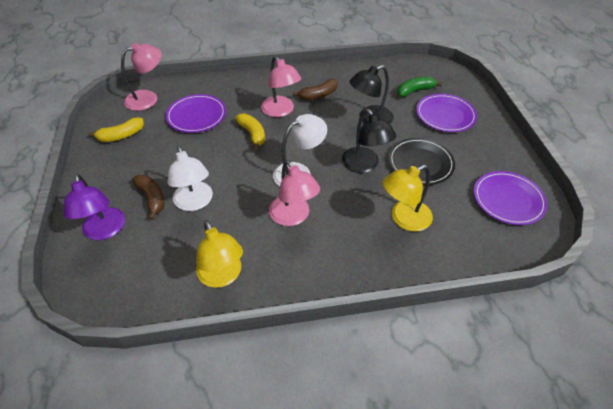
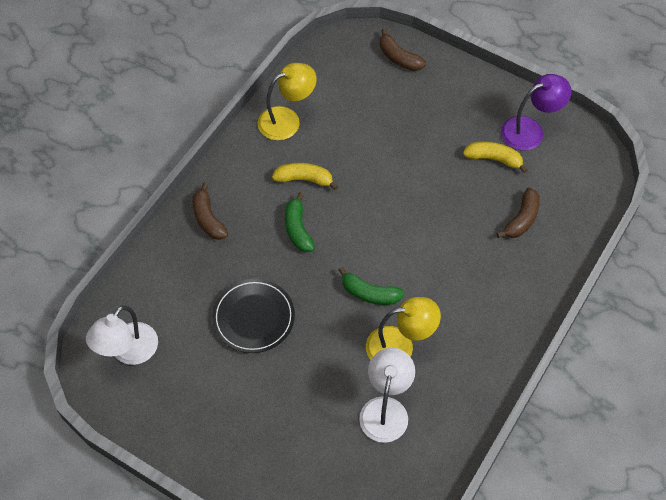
black lamp: [342,109,396,173] [349,65,393,124] = 2 -> none = 0
brown banana: [132,175,165,220] [292,79,338,100] = 2 -> [192,183,228,240] [380,29,426,71] [496,188,540,238] = 3
green banana: [397,77,442,97] = 1 -> [285,192,315,252] [339,267,404,305] = 2
pink lamp: [121,43,162,111] [261,56,301,117] [269,160,320,226] = 3 -> none = 0
purple plate: [166,94,226,133] [416,94,477,132] [474,171,547,225] = 3 -> none = 0

